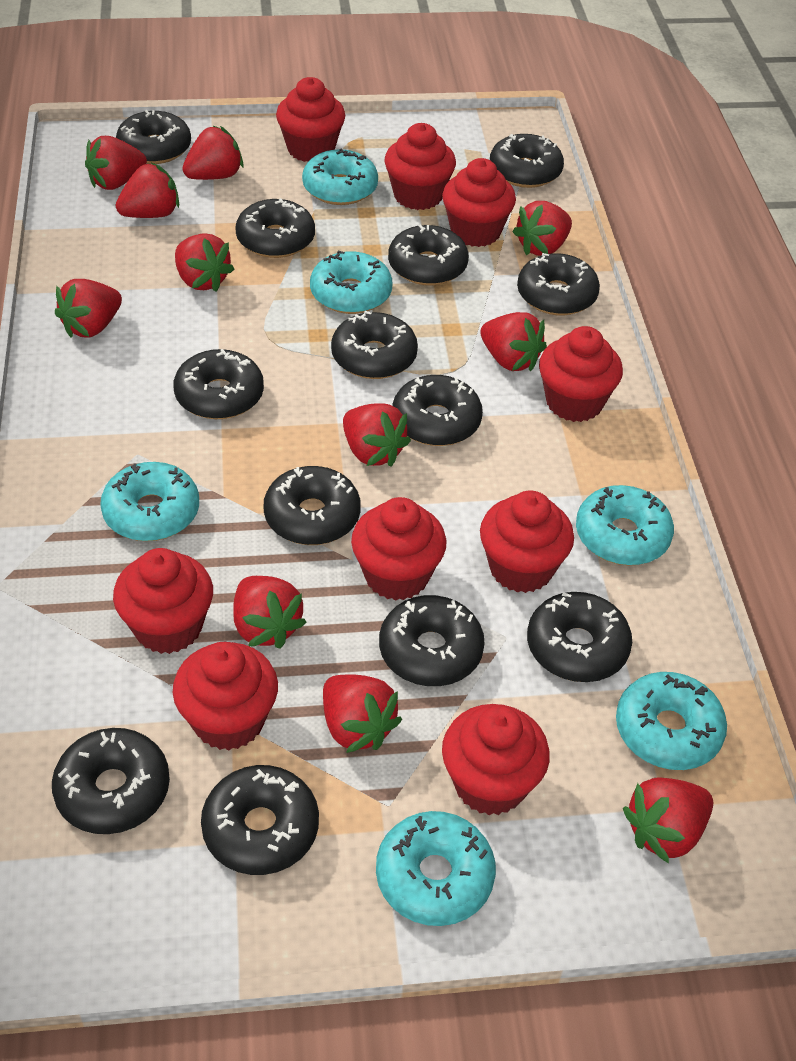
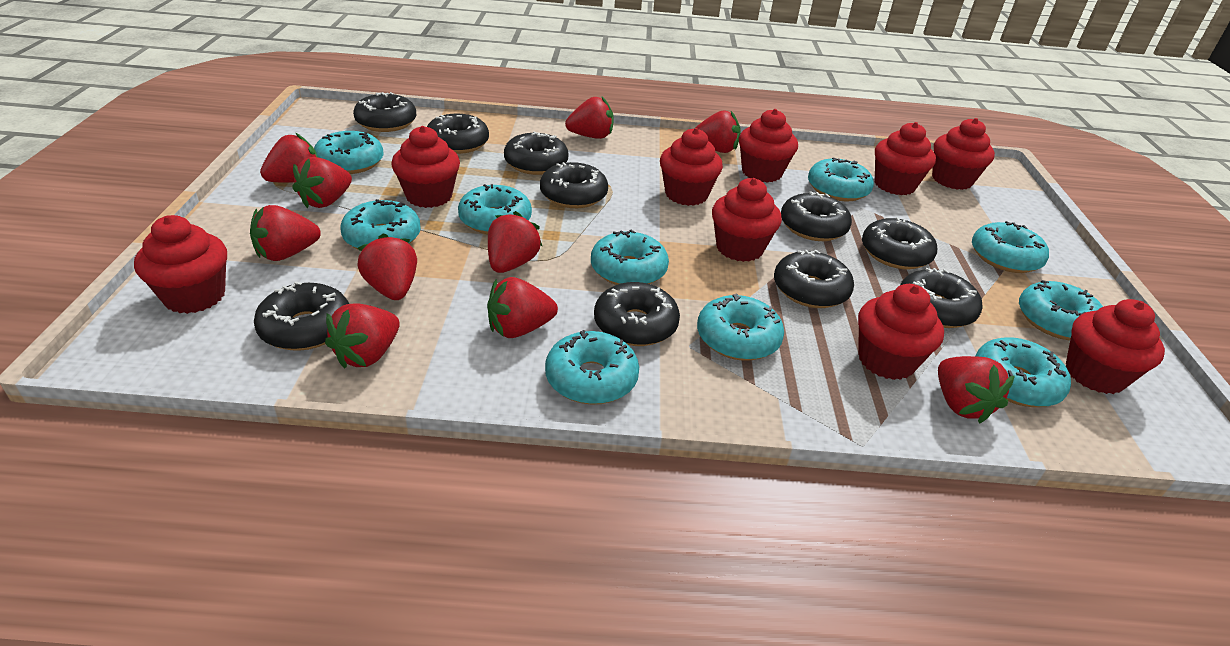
black donut: [52,728,170,834] [116,110,191,164] [174,349,264,419] [201,765,319,875] [235,198,315,258] [263,466,361,545] [331,311,418,379] [379,595,485,686] [388,224,469,286] [392,375,483,446] [490,134,564,188] [517,253,600,316] [527,592,632,682] = 13 -> [254,281,349,351] [353,92,416,132] [427,114,489,154] [504,131,568,175] [540,162,608,208] [594,282,680,346] [774,250,854,308] [781,191,852,241] [862,217,937,269] [900,268,983,328] = 10
red strawberry: [55,279,122,337] [85,136,147,190] [116,163,179,218] [175,233,234,292] [182,126,244,180] [233,576,307,649] [323,674,402,753] [343,403,411,467] [480,312,547,371] [513,201,572,256] [623,777,713,863] = 11 -> [250,205,321,261] [260,133,318,183] [293,157,352,209] [325,303,399,369] [357,233,417,300] [487,277,558,338] [488,211,542,273] [565,97,614,139] [694,110,741,153] [938,356,1015,424] = 10
turquoise donut: [100,462,199,541] [302,149,378,205] [310,251,392,314] [376,811,496,926] [576,485,674,566] [616,672,727,770] = 6 -> [314,131,383,174] [340,199,421,249] [458,184,532,234] [545,330,639,405] [591,230,669,285] [697,294,784,361] [808,157,874,201] [972,221,1049,273] [976,337,1071,407] [1019,280,1103,340] = 10

